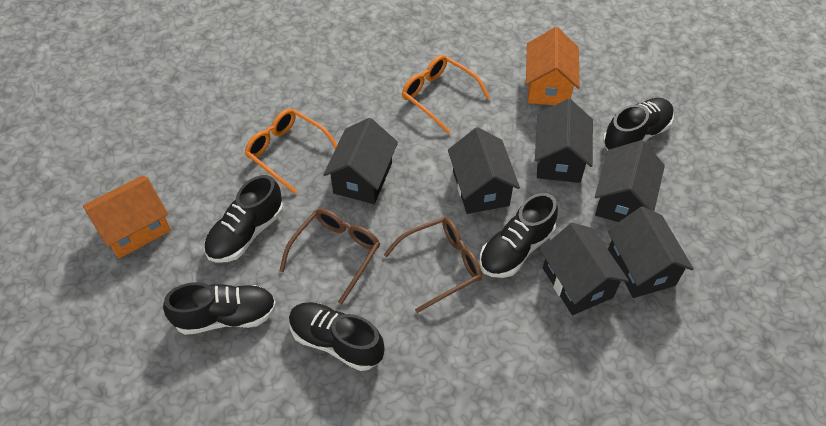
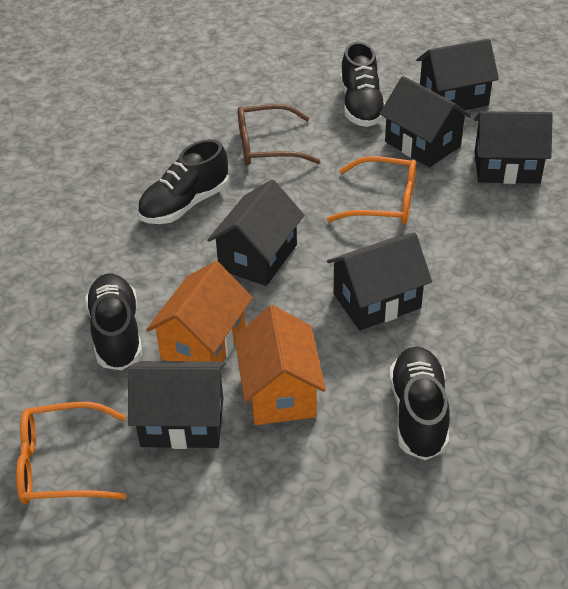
black shoe: [163,282,276,335] [204,175,283,262] [289,302,384,371] [480,193,558,278] [603,98,674,151] = 5 -> [85,274,142,370] [137,139,229,224] [340,42,385,127] [389,347,450,460] = 4
brown glasses: [279,208,380,304] [383,217,482,313] = 2 -> [238,104,320,165] = 1

